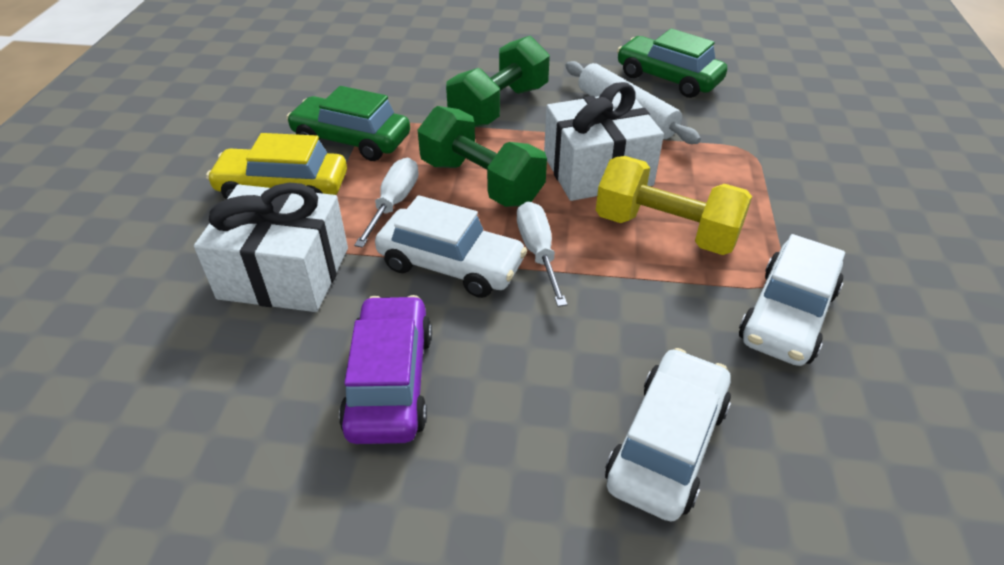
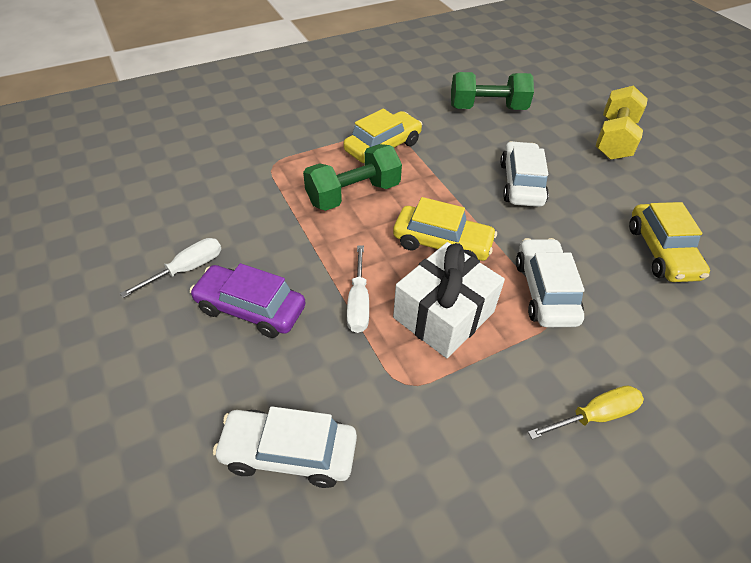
green car: [286,86,410,161] [617,28,727,98] = 2 -> none = 0
white gift: [194,183,348,312] [544,82,664,201] = 2 -> [393,242,505,358] = 1
white rolling pin: [565,61,701,144] = 1 -> none = 0
yellow car: [206,133,347,199] = 1 -> [343,109,422,163] [393,197,497,261] [629,202,710,282] = 3
yellow screwdriver: none = 0 -> [528,386,644,439] = 1

